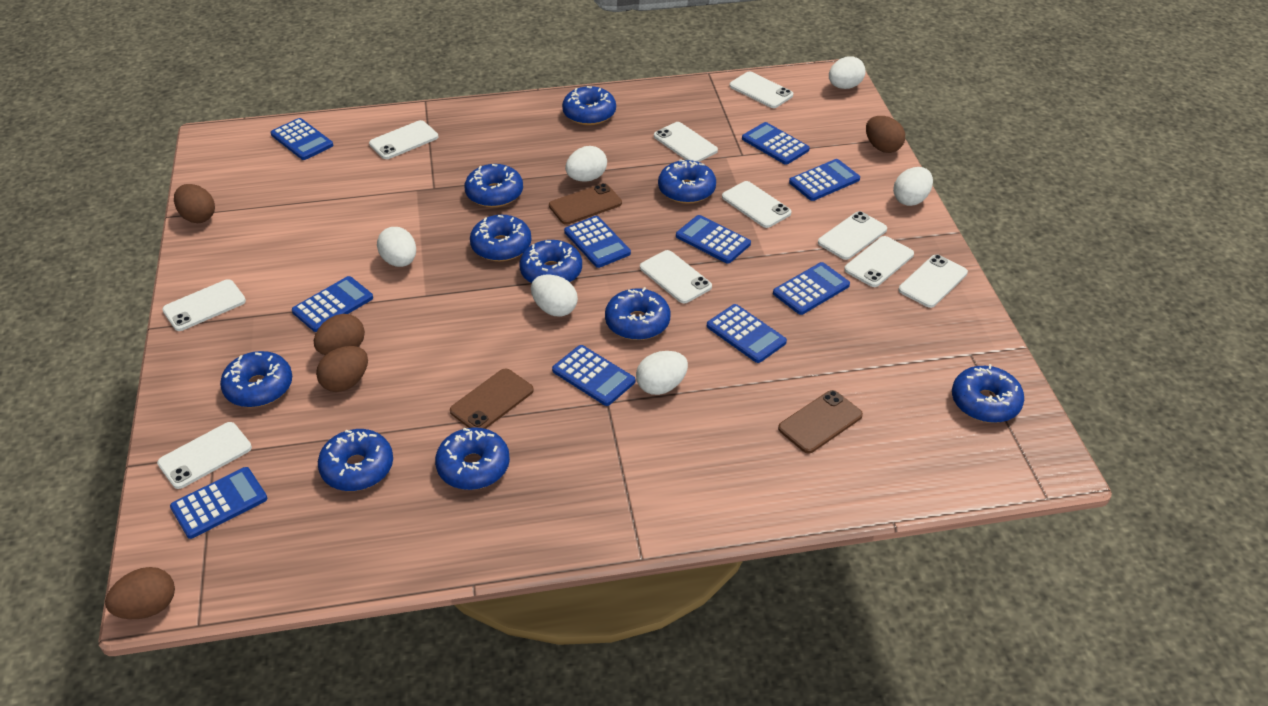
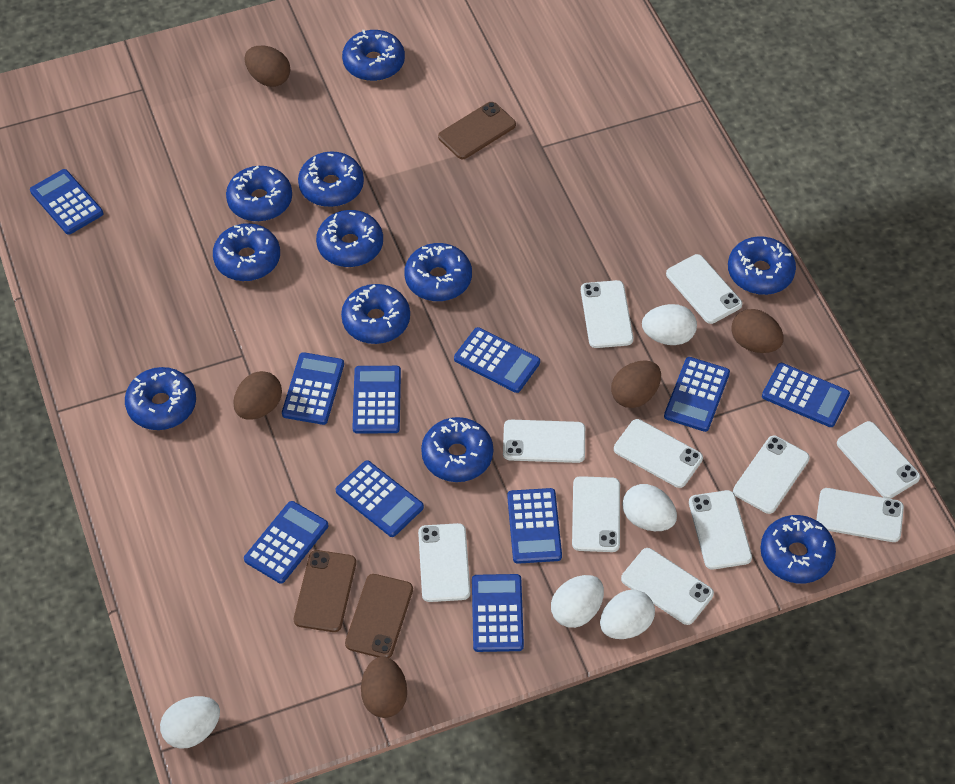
blue donut: [220,351,292,408] [318,429,393,491] [435,427,510,490] [465,164,523,207] [470,215,532,261] [519,240,582,283] [562,86,616,125] [605,287,670,340] [658,159,716,204] [952,364,1024,423] = 10 -> [125,367,196,430] [213,223,280,281] [226,166,292,222] [298,151,364,207] [316,210,383,267] [341,284,410,344] [342,30,405,81] [404,243,472,301] [421,417,493,482] [728,236,796,295] [760,515,836,584] = 11
white egg: [377,227,416,267] [531,274,578,317] [565,146,607,182] [636,351,688,395] [829,56,865,89] [893,167,933,206] = 6 -> [160,696,220,749] [551,575,604,628] [600,590,655,639] [622,484,677,531] [642,304,697,345] = 5
white phone: [157,422,252,489] [162,279,246,331] [369,120,438,159] [640,250,712,303] [654,122,718,162] [722,181,792,228] [730,71,793,108] [818,211,887,260] [844,236,914,287] [899,254,968,308] = 10 -> [418,523,470,602] [503,420,585,463] [572,476,620,552] [581,280,633,348] [614,419,703,488] [621,548,714,625] [666,254,742,324] [689,490,752,569] [733,436,810,514] [816,488,904,542] [837,421,920,499] = 11

